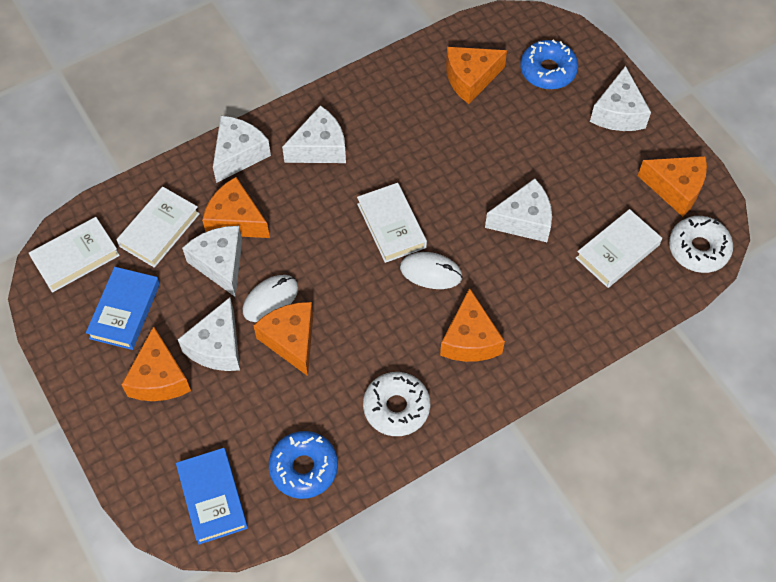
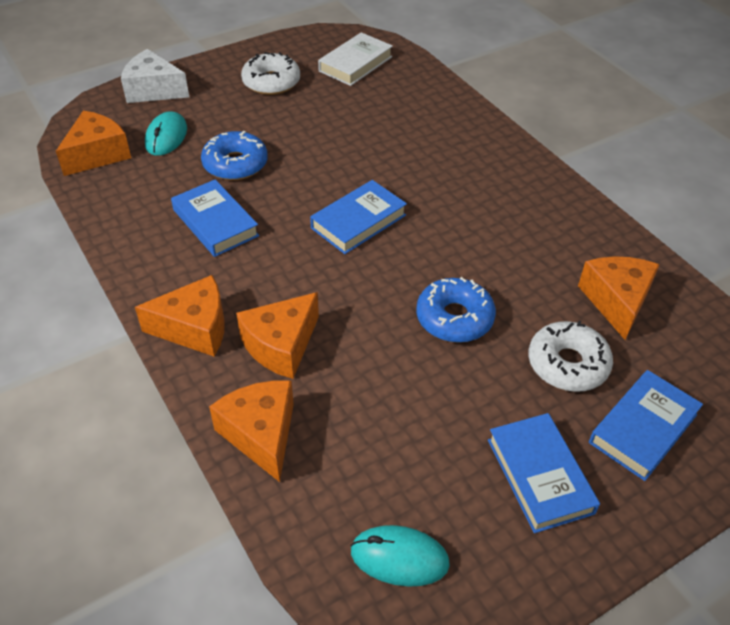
blue book: [86,267,160,350] [176,448,248,544] = 2 -> [171,179,259,257] [310,180,407,254] [488,413,600,533] [589,370,703,481] = 4
orange cheese: [121,326,191,401] [202,177,270,238] [253,302,313,376] [440,288,505,362] [446,47,507,104] [638,156,707,217] = 6 -> [56,111,131,176] [135,275,225,356] [209,381,294,482] [236,292,319,379] [578,256,660,340] = 5
turquoise mouse: none = 0 -> [145,111,187,156] [350,525,450,587] = 2
white book: [29,217,120,293] [116,187,200,268] [357,183,427,263] [576,209,662,288] = 4 -> [318,32,393,86] = 1
white cheese: [178,297,240,371] [182,226,242,297] [213,116,271,183] [282,105,346,163] [485,178,552,242] [590,66,651,131] = 6 -> [121,49,189,103] = 1
white mouse: [243,275,298,322] [400,252,463,289] = 2 -> none = 0

